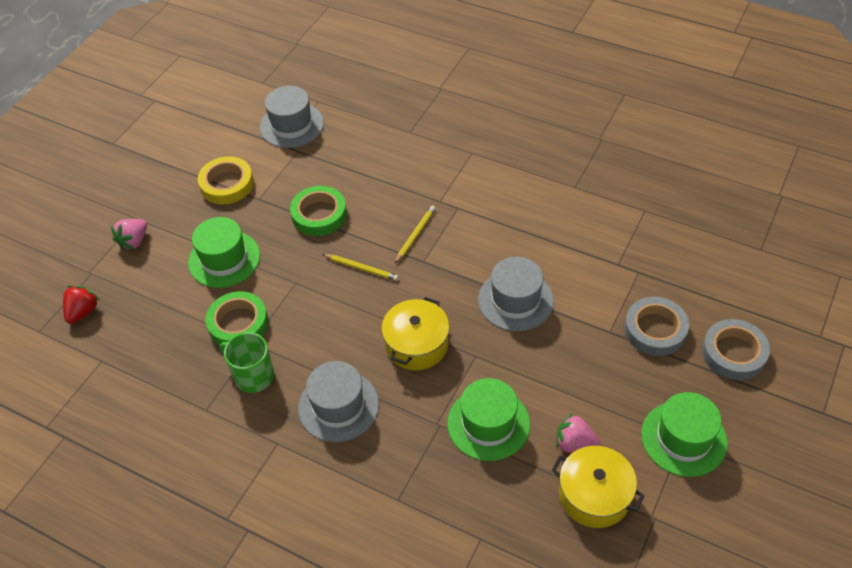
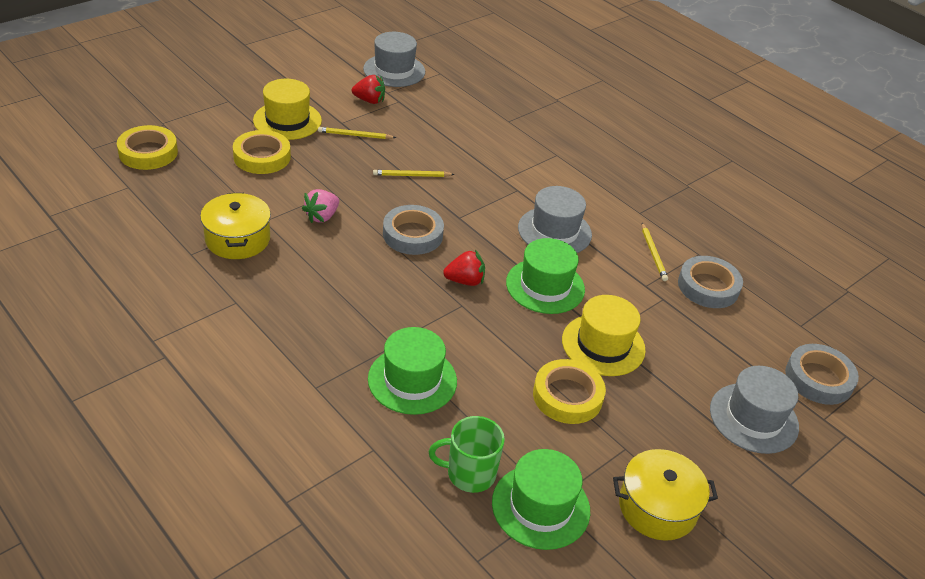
green tape: [206,291,268,345] [290,186,347,236] = 2 -> none = 0
grey tape: [624,297,689,356] [702,319,770,380] = 2 -> [383,205,444,255] [678,256,743,308] [785,344,859,405] = 3
pink strawberry: [111,219,147,251] [556,413,600,453] = 2 -> [302,189,339,223] = 1
red strawberry: [63,285,100,324] = 1 -> [352,75,385,104] [443,250,485,286] = 2
yellow hat: none = 0 -> [253,79,322,140] [562,295,646,376] = 2
yellow pencil: [322,254,399,281] [395,206,436,263] = 2 -> [318,127,396,139] [373,170,455,177] [642,223,668,281] = 3
yellow tape: [198,156,254,204] = 1 -> [117,125,178,170] [233,130,291,174] [533,359,606,424] = 3

